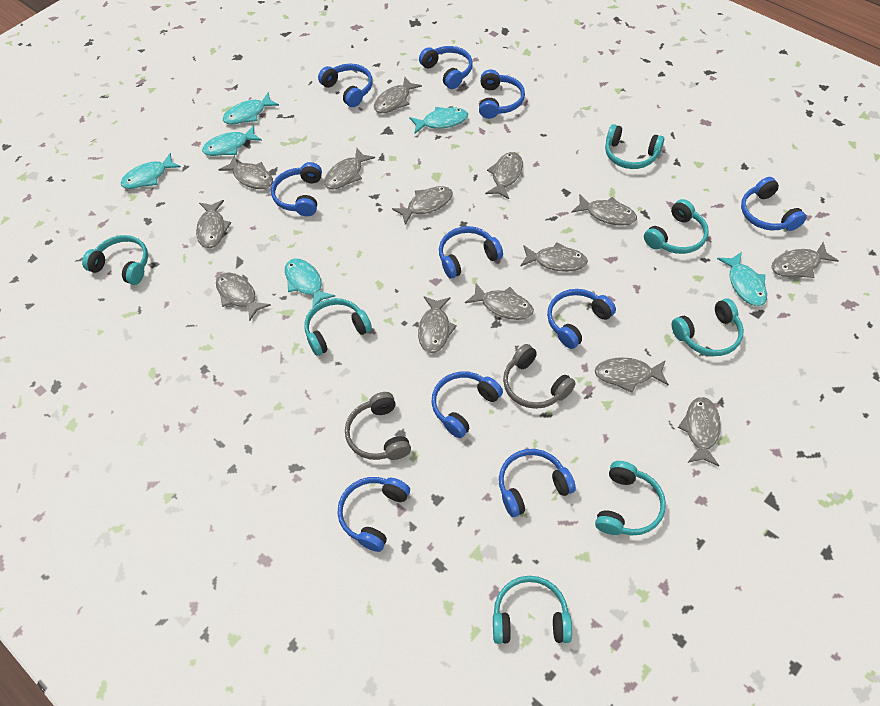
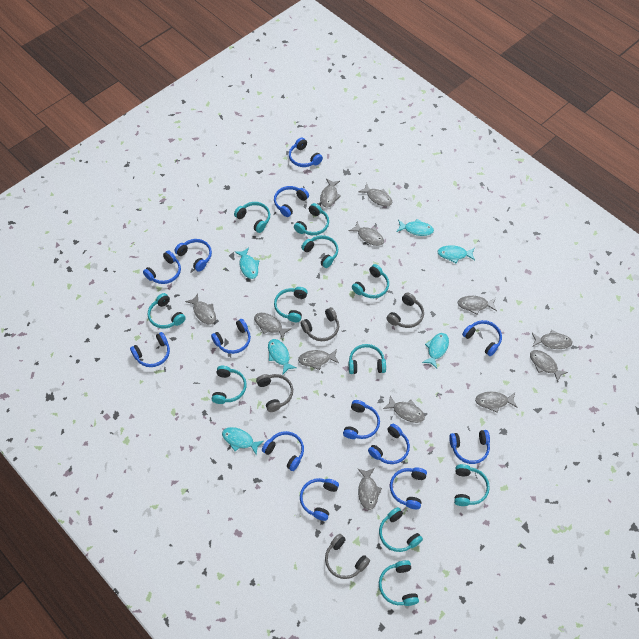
blue headphones: [271,162,322,216] [318,64,373,107] [337,477,410,552] [419,46,473,89] [431,371,503,438] [439,226,503,279] [479,69,525,119] [499,449,576,517] [547,289,616,349] [741,177,806,231] = 10 -> [130,332,170,367] [143,250,181,284] [174,239,212,272] [211,319,251,354] [262,431,304,471] [274,186,309,217] [289,137,323,167] [300,478,339,521] [343,400,380,439] [368,424,410,464] [390,468,427,509] [449,430,490,464] [462,320,502,356] = 13
grey fish: [196,200,231,248] [216,272,271,321] [219,155,273,189] [324,148,375,190] [374,77,422,113] [392,186,453,225] [418,296,457,353] [465,283,534,320] [485,152,523,199] [520,242,588,272] [571,194,637,226] [595,357,669,393] [678,397,721,466] [771,242,839,278] = 14 -> [185,294,216,325] [254,313,292,340] [298,349,339,370] [320,178,341,208] [349,221,384,246] [358,183,392,207] [358,468,382,510] [383,396,425,423] [458,296,497,315] [475,392,518,413] [530,350,568,382] [532,330,572,349] = 12
grey headphones: [345,392,411,460] [503,344,576,409] = 2 -> [256,374,293,412] [300,307,339,341] [325,534,370,579] [387,293,424,328] = 4
turquoise headphones: [82,235,148,285] [304,298,372,356] [493,576,572,644] [595,461,666,535] [605,124,664,169] [644,199,709,254] [672,299,744,356] = 7 -> [148,293,186,329] [212,366,246,404] [234,202,270,233] [274,287,308,322] [294,203,329,235] [301,235,338,268] [349,344,386,374] [352,264,389,298] [379,507,423,552] [379,560,419,606] [454,464,490,506] = 11

